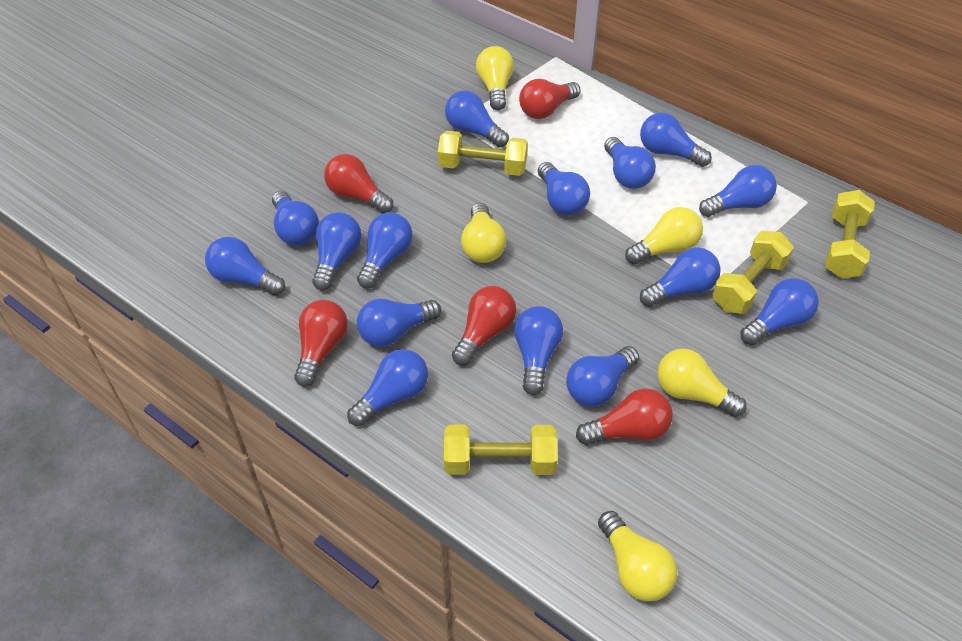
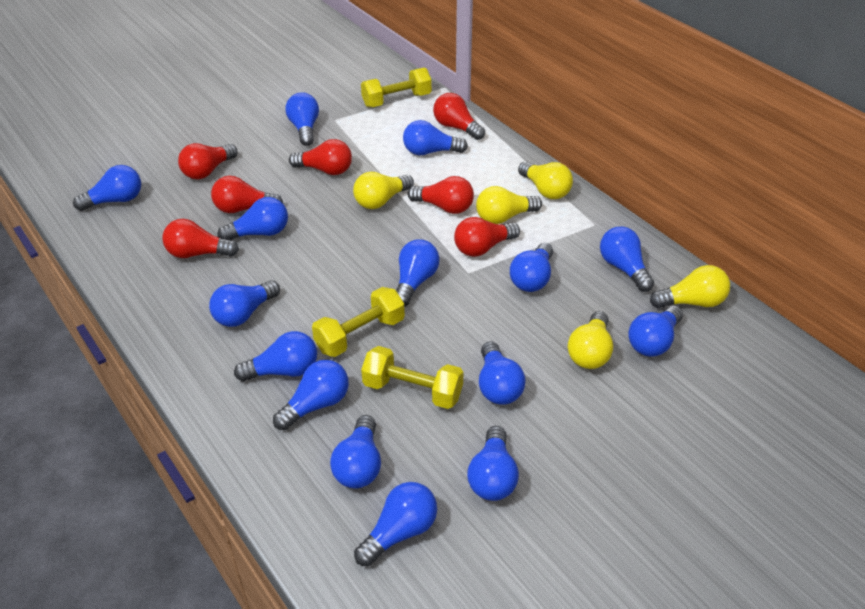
red light bulb: [294,300,348,387] [324,154,393,213] [452,286,516,365] [519,79,581,119] [576,389,673,445] = 5 -> [162,219,239,258] [178,143,237,179] [211,176,283,213] [289,139,352,175] [408,176,474,214] [433,93,485,140] [454,217,520,257] = 7
yellow dumbbell: [438,131,528,176] [444,424,557,475] [712,231,794,314] [825,190,875,278] = 4 -> [312,287,405,357] [361,68,432,107] [361,346,463,409] = 3

